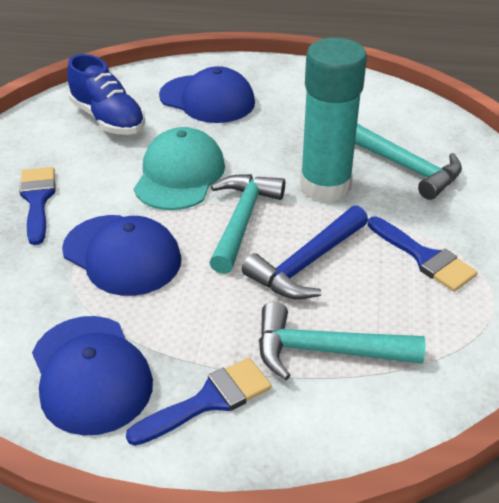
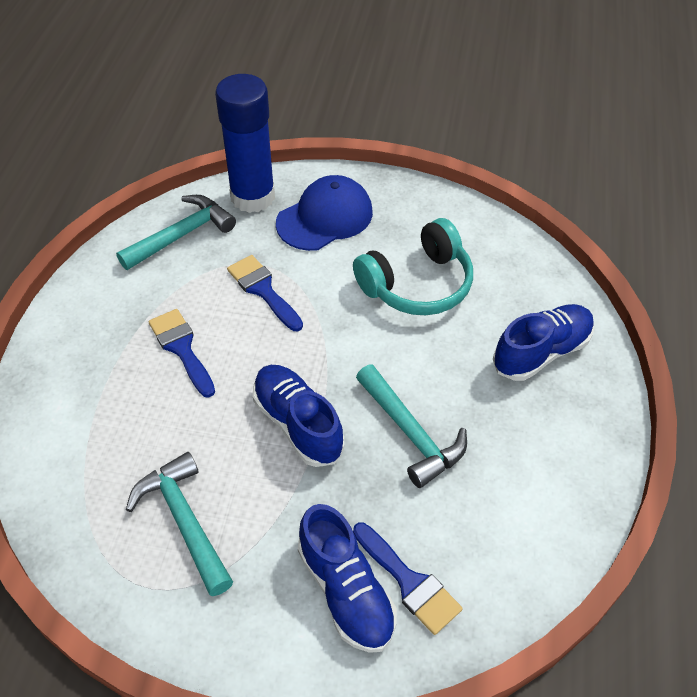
blue cap: [32,316,153,436] [62,215,181,296] [159,66,255,123] = 3 -> [276,175,373,251] = 1
blue glue stick: none = 0 -> [215,74,275,213] = 1
blue hammer: [242,206,368,299] = 1 -> none = 0
blue shoe: [67,54,145,135] = 1 -> [253,365,344,467] [298,504,397,653] [493,304,594,381] = 3
turquoise cap: [134,127,225,210] = 1 -> none = 0
turquoise glue stick: [300,38,367,202] = 1 -> none = 0
turquoise headphones: none = 0 -> [353,218,473,315] = 1

